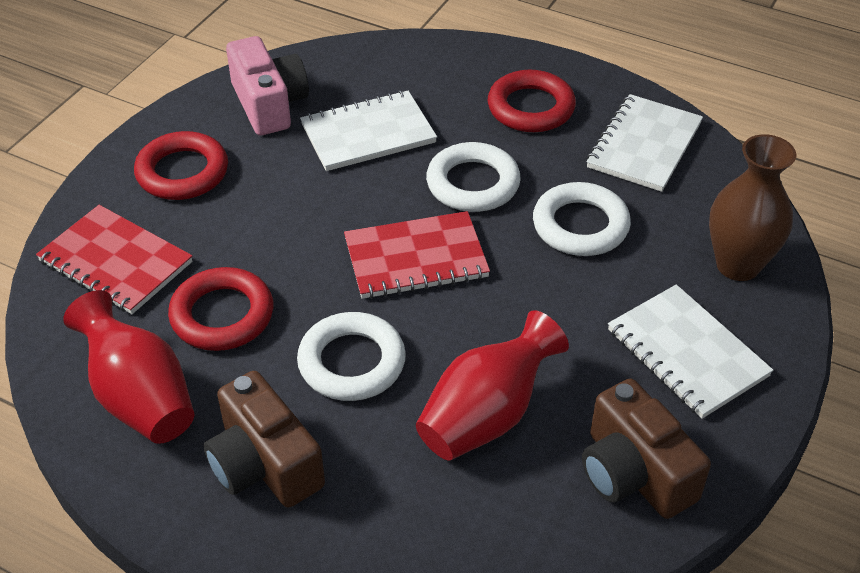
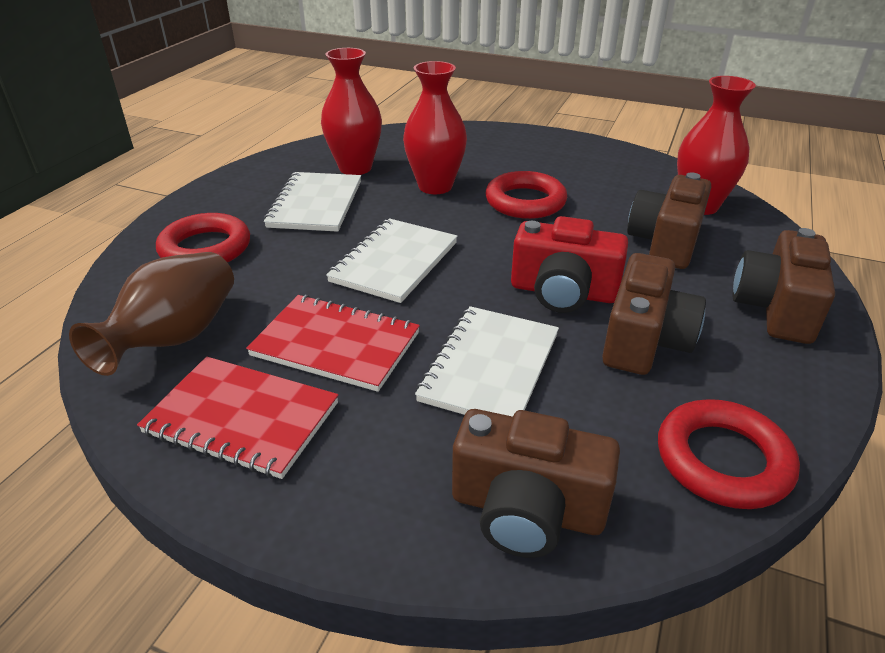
brown camera: [204,371,325,508] [582,379,711,519] = 2 -> [452,409,620,558] [602,253,706,375] [627,172,711,269] [733,228,835,344] = 4
pink camera: [226,36,309,135] = 1 -> none = 0
red camera: none = 0 -> [511,216,628,313] = 1
red vase: [63,290,194,444] [416,310,569,461] = 2 -> [321,48,382,175] [403,61,467,194] [677,76,756,215] = 3
white ring: [297,312,406,401] [426,142,521,212] [533,182,631,256] = 3 -> none = 0

